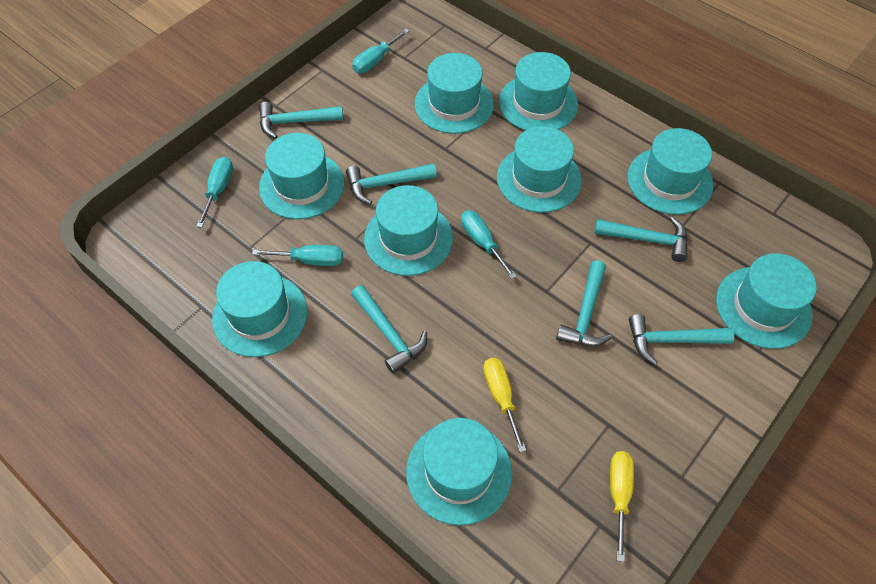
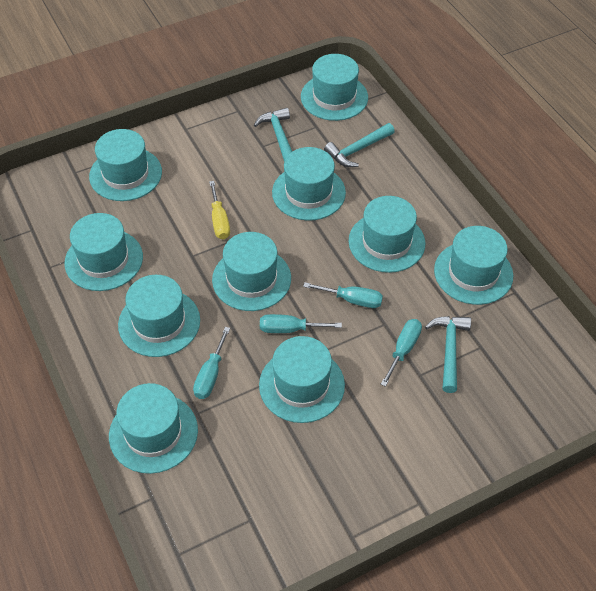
turquoise hammer: [259,102,343,139] [346,163,437,205] [351,285,427,374] [556,260,612,347] [594,217,688,262] [629,314,734,365] = 6 -> [254,108,292,161] [324,123,395,167] [425,316,471,393] = 3
turquoise hat: [212,261,307,357] [259,133,344,219] [364,185,453,276] [406,418,512,525] [415,53,494,134] [497,126,582,213] [499,52,578,130] [628,128,713,215] [716,253,817,349] = 9 -> [65,213,143,291] [89,129,162,201] [109,383,198,474] [118,275,200,357] [212,232,291,311] [259,336,345,423] [272,147,346,221] [301,54,368,121] [349,196,425,273] [434,226,513,305] = 10
yellow screwdriver: [483,358,526,452] [610,451,634,562] = 2 -> [209,181,230,239] = 1

